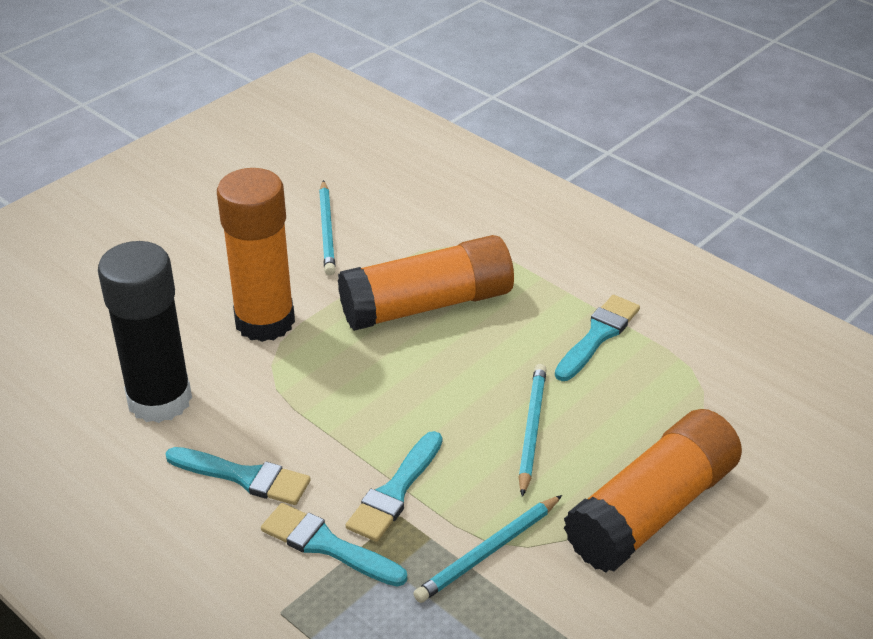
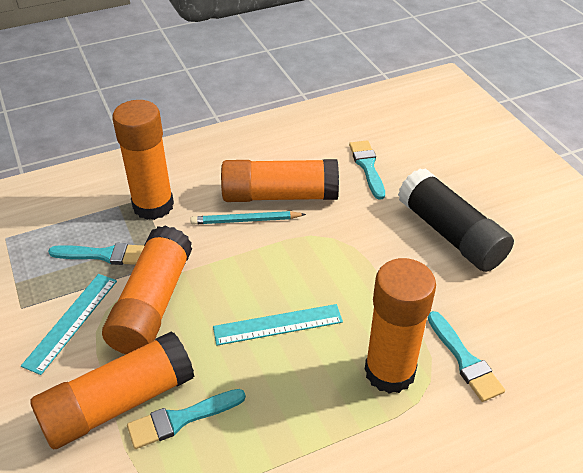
orange glue stick: [217,168,295,342] [338,235,514,331] [564,409,742,573] = 3 -> [31,331,195,449] [102,226,192,354] [112,100,174,220] [221,159,339,202] [365,258,436,394] = 5
turquoise pencil: [319,180,336,275] [413,495,562,603] [518,364,547,497] = 3 -> [190,211,306,224] = 1
turquoise ruler: none = 0 -> [21,274,117,375] [213,304,343,345] = 2

